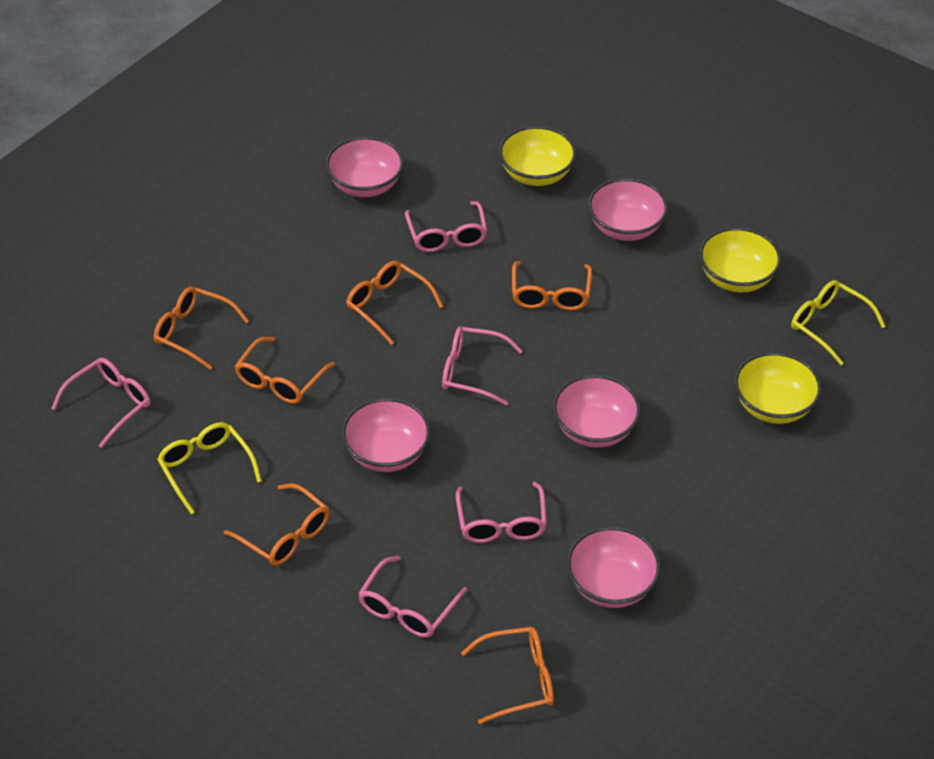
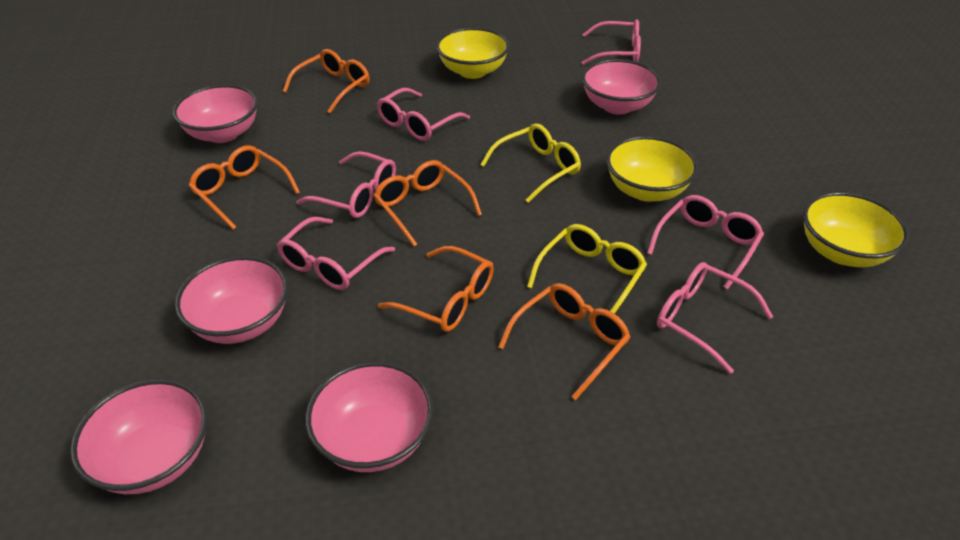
orange glasses: [154,287,249,370] [224,483,329,566] [234,337,335,404] [346,261,443,345] [461,627,554,724] [512,261,592,310] = 6 -> [188,145,300,230] [283,49,369,113] [374,160,482,246] [378,246,494,332] [498,283,630,400] = 5
pink glasses: [51,358,150,448] [358,556,467,638] [405,201,487,252] [442,326,523,406] [456,482,547,543] = 5 -> [277,217,395,290] [296,151,396,218] [377,88,470,141] [582,19,641,65] [647,195,764,289] [657,262,773,374] = 6

